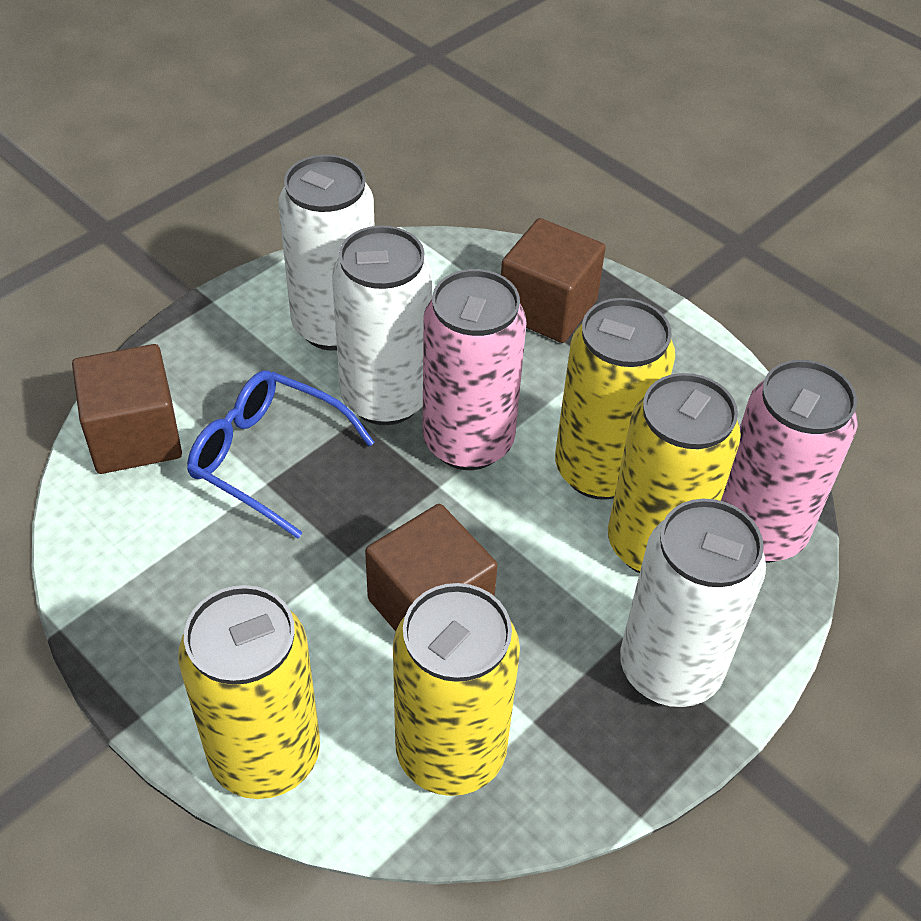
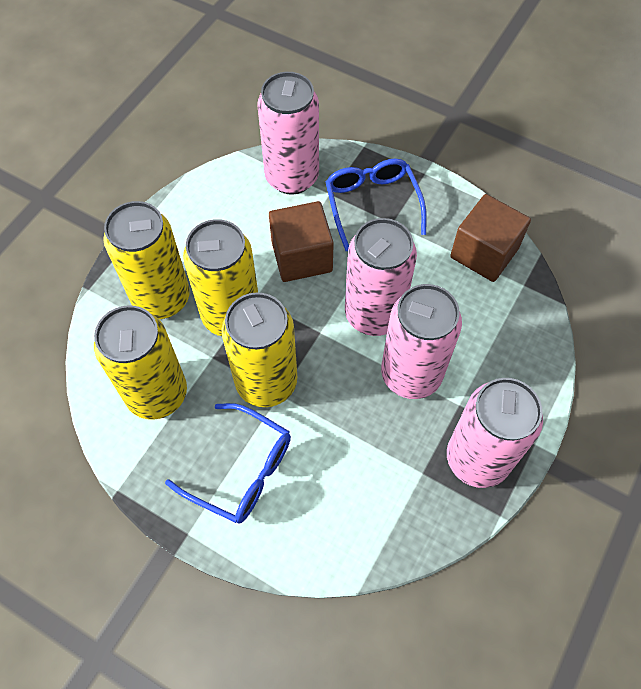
blue glasses: [187,370,375,539] = 1 -> [165,403,291,524] [326,159,427,251] = 2
brown cube: [72,344,182,474] [365,504,498,631] [501,218,606,343] = 3 -> [269,201,334,282] [450,194,531,282] = 2
pink can: [423,269,526,470] [721,360,858,563] = 2 -> [257,72,319,195] [345,218,417,336] [381,284,462,399] [447,378,543,488] = 4
white can: [278,155,375,351] [332,226,432,425] [620,499,766,707] = 3 -> none = 0

